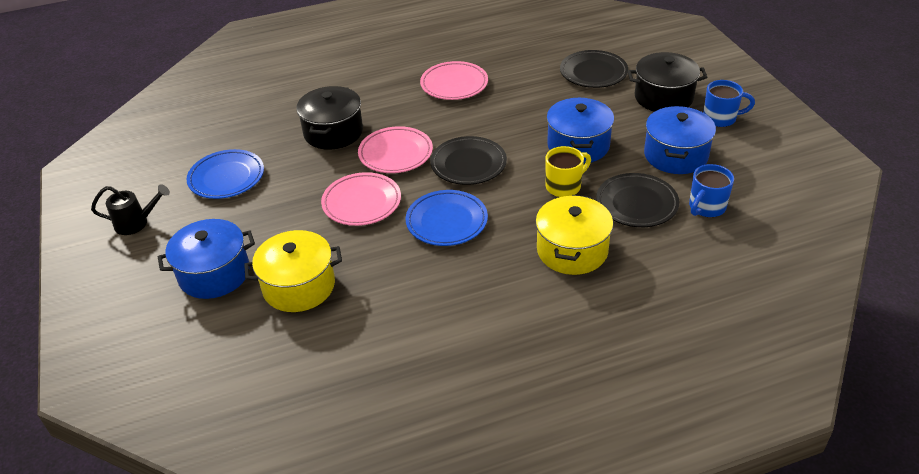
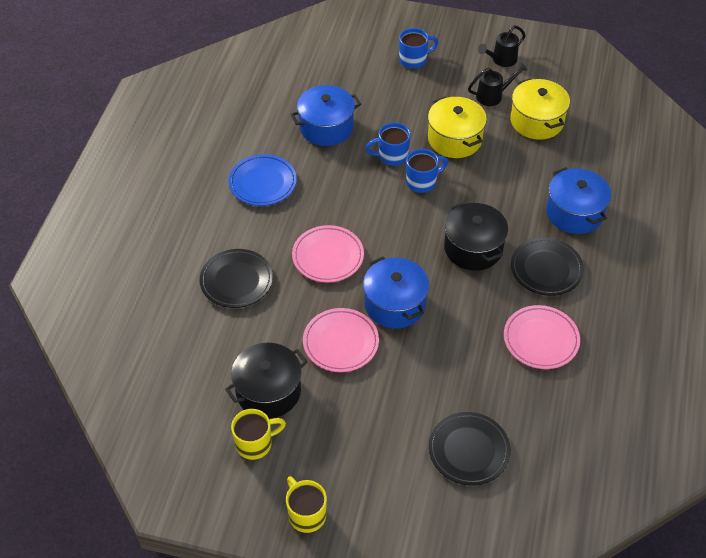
black watering can: [91,184,170,235] = 1 -> [468,62,527,106] [478,25,526,67] = 2
blue mug: [689,164,734,217] [703,80,755,127] = 2 -> [365,123,411,166] [399,28,439,69] [406,149,448,193] = 3
blue plate: [186,149,264,199] [406,190,488,246] = 2 -> [228,154,297,206] = 1
yellow mug: [545,146,591,197] = 1 -> [231,409,286,460] [286,476,327,533] = 2

